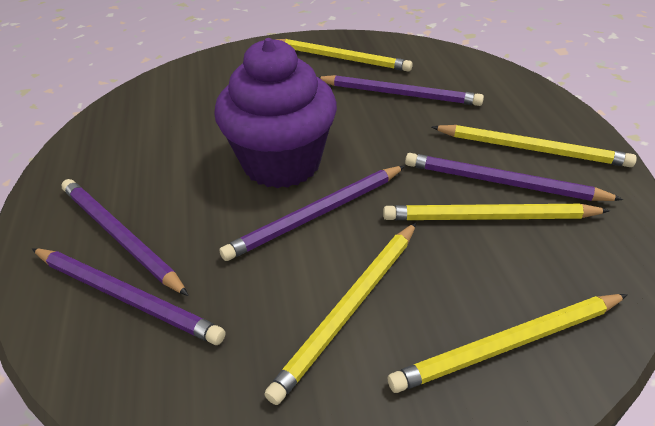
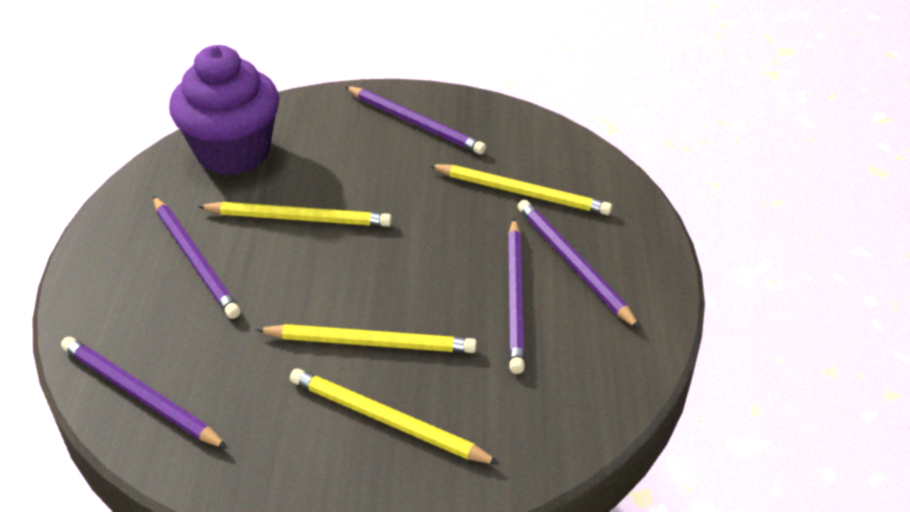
yellow pencil: [264,223,416,405] [274,39,413,72] [383,204,610,220] [388,294,628,393] [432,125,637,167] = 5 -> [197,202,392,227] [255,324,477,353] [290,369,500,465] [429,164,612,215] = 4

